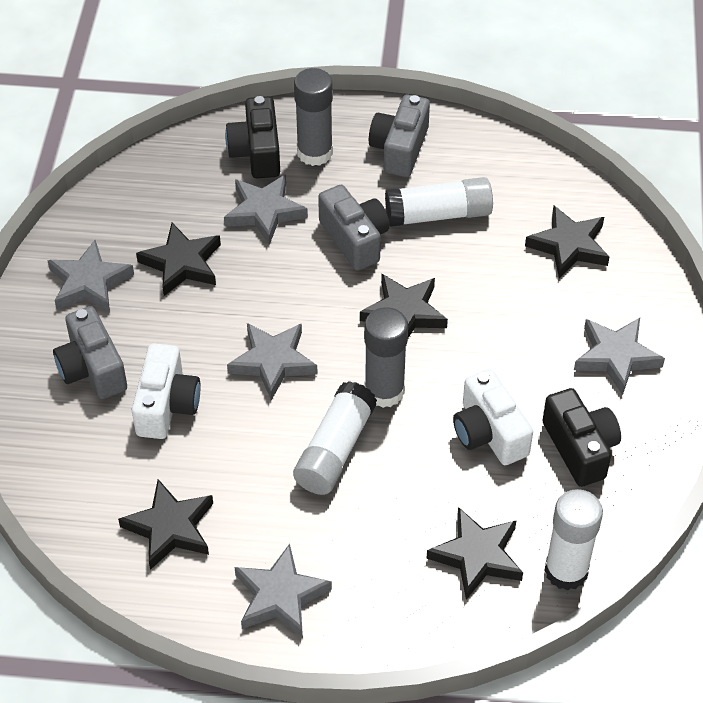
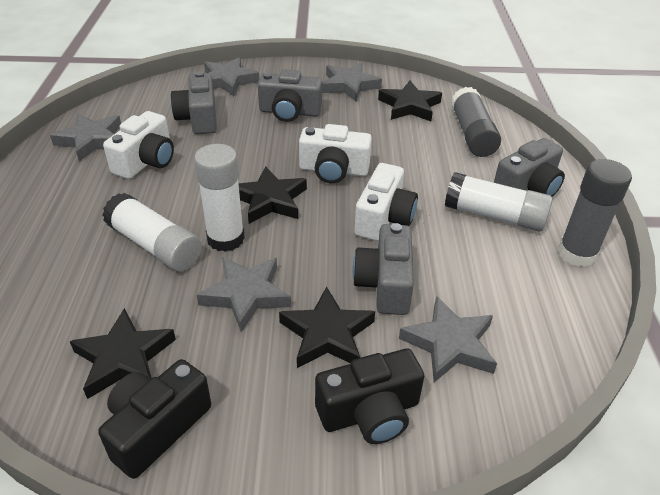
black star: [118,479,213,570] [136,223,221,296] [360,274,448,338] [426,507,523,600] [525,206,609,278] = 5 -> [70,308,176,399] [238,166,307,224] [279,286,375,368] [378,81,442,121] = 4
grey camera: [53,306,127,399] [318,185,389,271] [369,95,430,177] = 3 -> [171,71,217,134] [258,69,322,122] [352,223,414,315] [494,138,565,197] = 4
white camera: [132,343,201,439] [453,369,533,465] = 2 -> [103,111,174,179] [299,124,372,183] [354,163,418,241] = 3

